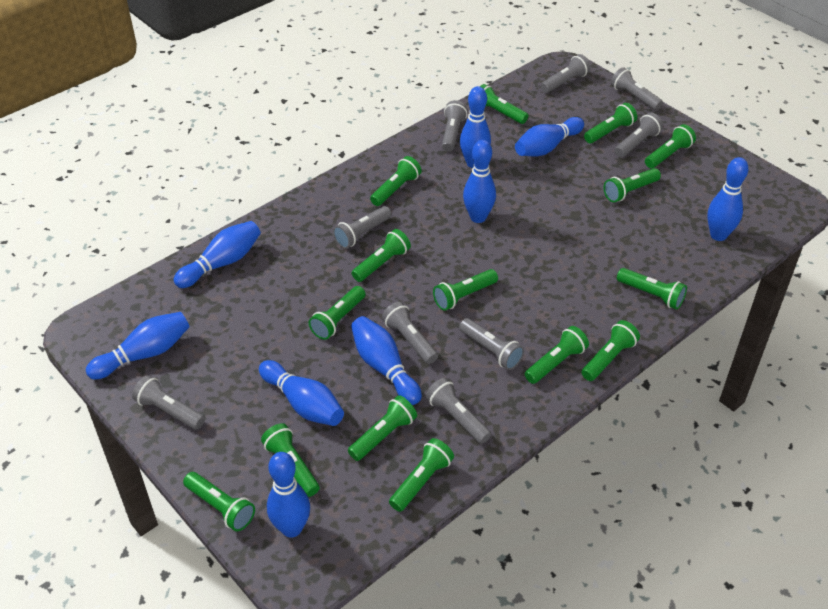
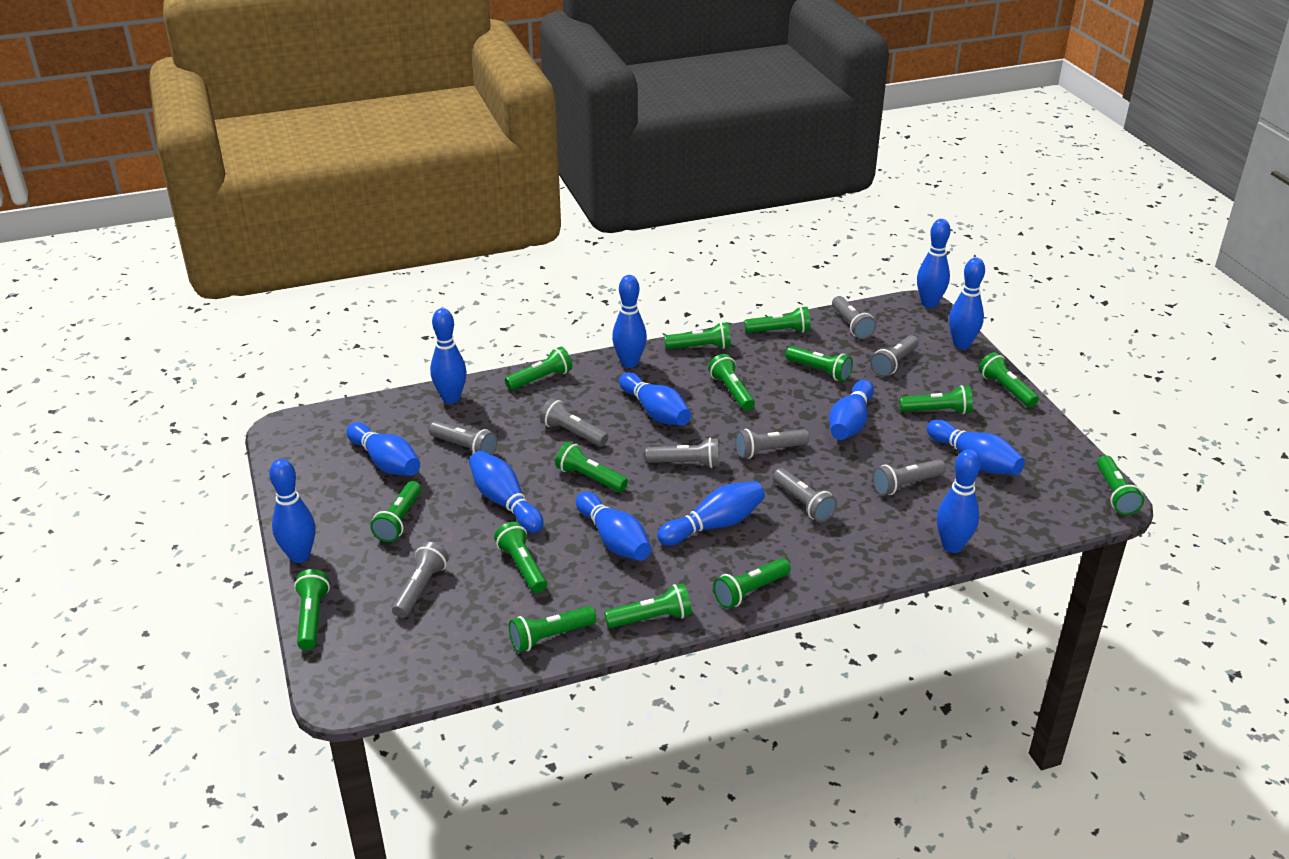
blue bowling pin: [86,312,190,379] [174,221,261,288] [259,360,344,426] [267,452,310,538] [351,316,422,405] [460,86,491,168] [463,140,496,223] [515,117,584,156] [707,157,748,241] = 9 -> [269,459,315,563] [346,422,420,476] [430,308,467,404] [469,451,544,533] [576,492,651,561] [612,275,647,368] [619,372,691,426] [657,481,765,546] [829,380,874,440] [917,219,950,308] [927,420,1025,475] [937,449,981,553] [949,257,985,349] = 13

